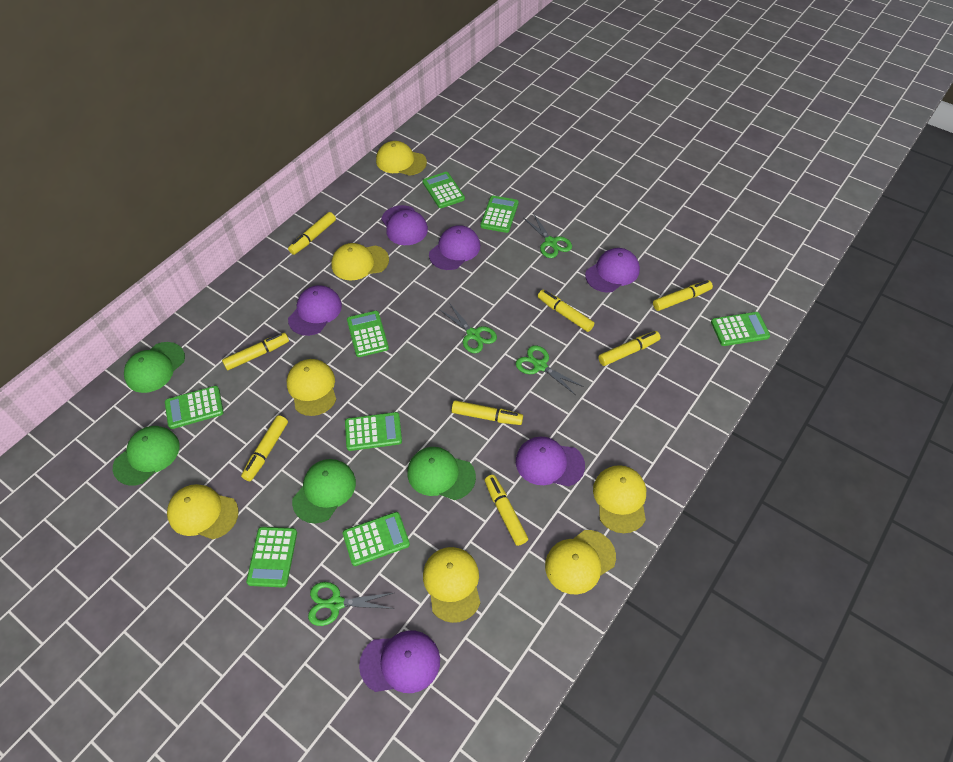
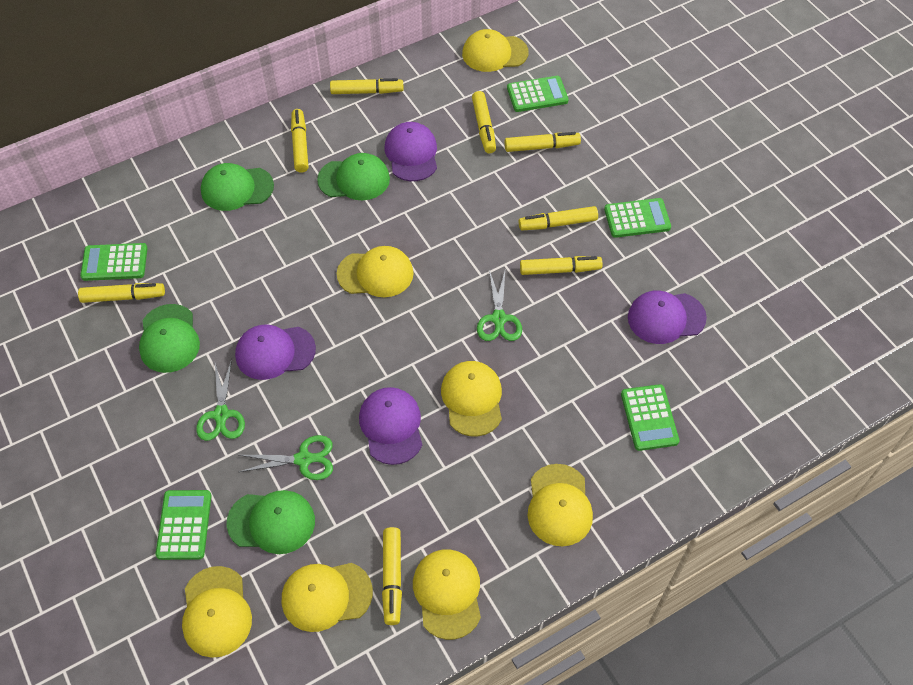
green calculator: [165,386,224,429] [246,527,297,588] [343,512,410,566] [345,412,402,451] [347,311,389,357] [422,172,465,208] [480,196,519,233] [711,312,770,346] = 8 -> [80,243,148,281] [156,490,212,560] [507,76,569,112] [604,198,671,238] [621,384,679,451] = 5
green scissors: [308,582,395,626] [439,303,497,353] [515,345,584,395] [524,213,572,258] = 4 -> [196,359,245,441] [239,435,333,480] [477,270,522,341] = 3
purple cap: [288,285,342,336] [359,630,440,693] [381,205,428,245] [429,225,480,270] [516,437,585,486] [585,248,640,292] = 6 -> [235,325,316,380] [359,387,422,465] [385,122,437,181] [628,291,707,344] = 4

